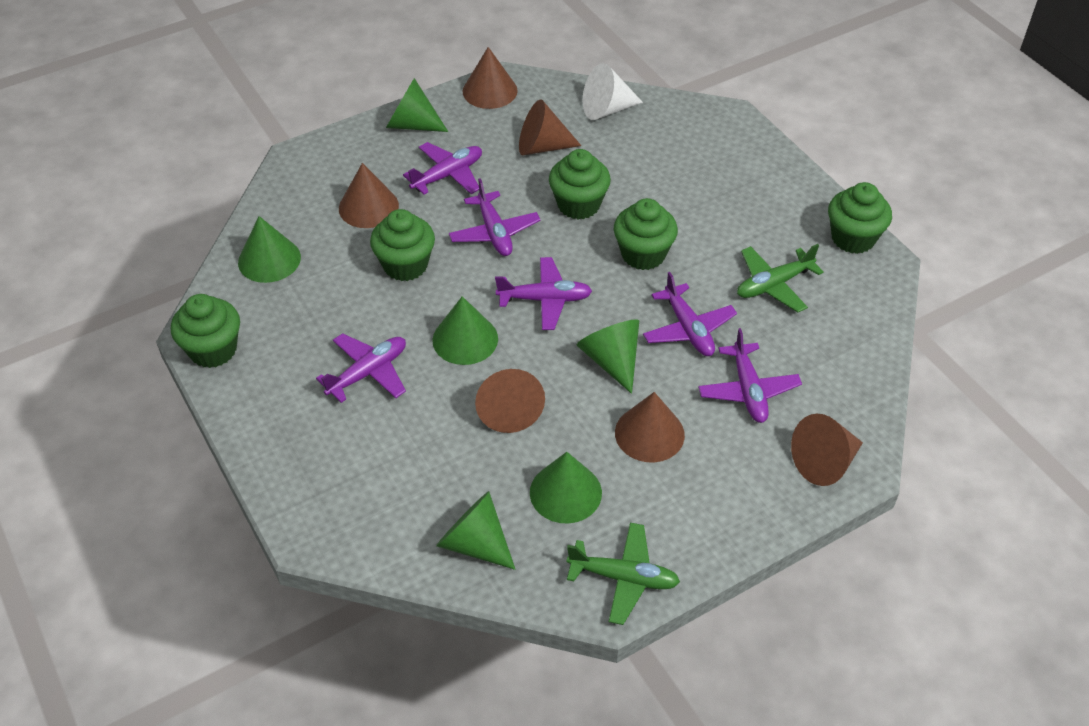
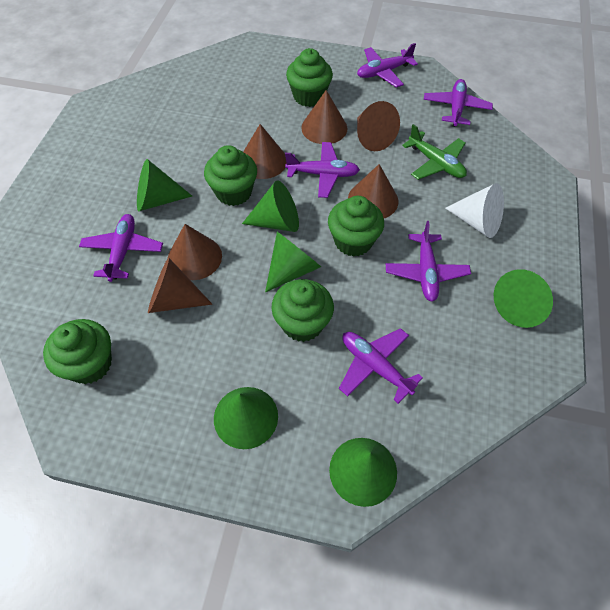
green plane: [567,523,680,625] [737,244,824,312] = 2 -> [402,124,467,180] = 1

